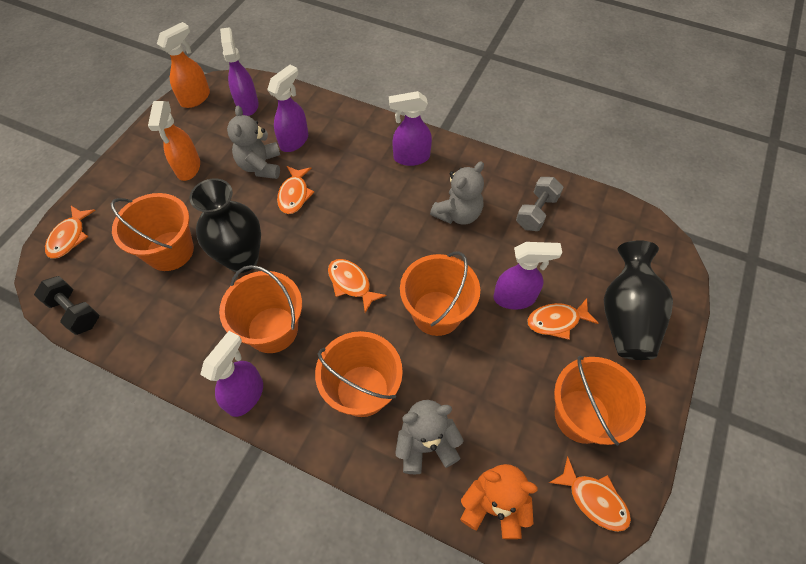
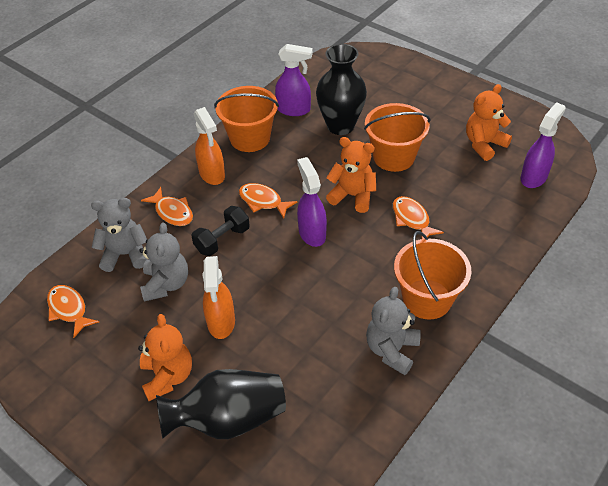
grey dumbbell: [516,177,564,231] = 1 -> none = 0
orange bucket: [111,193,194,271] [219,265,302,353] [315,331,403,417] [400,251,480,336] [554,356,646,446] = 5 -> [214,86,279,152] [364,103,431,172] [394,231,471,320] = 3
orange fish: [45,206,96,259] [277,166,314,214] [328,259,386,313] [527,298,599,340] [549,456,631,532] = 5 -> [47,285,99,338] [141,187,193,226] [239,183,298,219] [393,196,444,239] = 4
orange teddy bear: [460,464,538,539] = 1 -> [138,314,192,401] [326,137,376,213] [466,84,512,161] = 3
purple spray bottle: [200,331,263,417] [220,27,259,116] [267,65,308,152] [389,91,432,166] [493,242,562,309] = 5 -> [275,44,313,116] [297,157,327,247] [521,102,566,188] = 3

